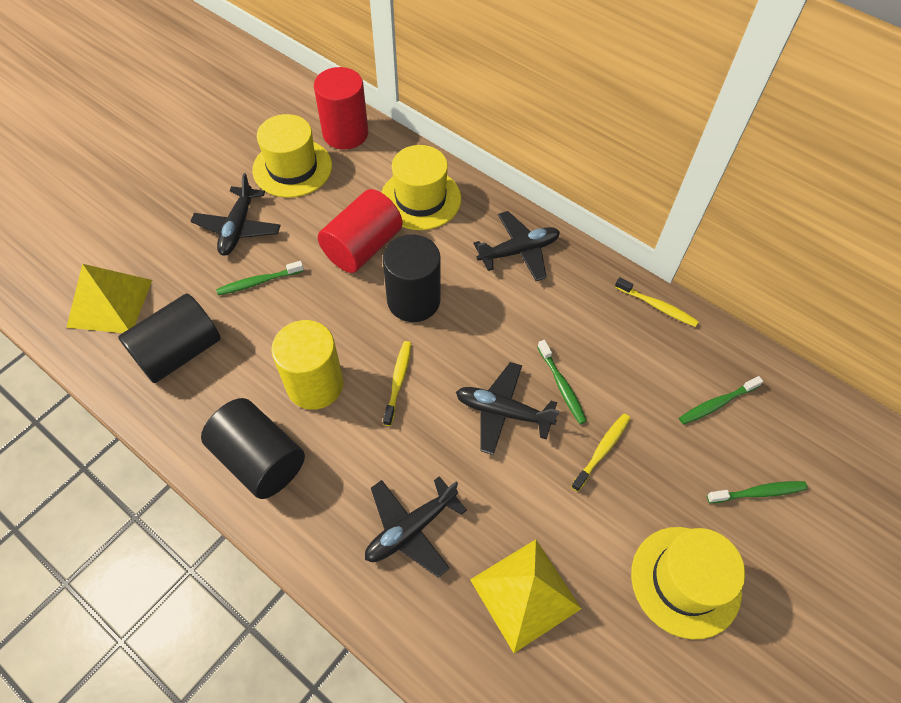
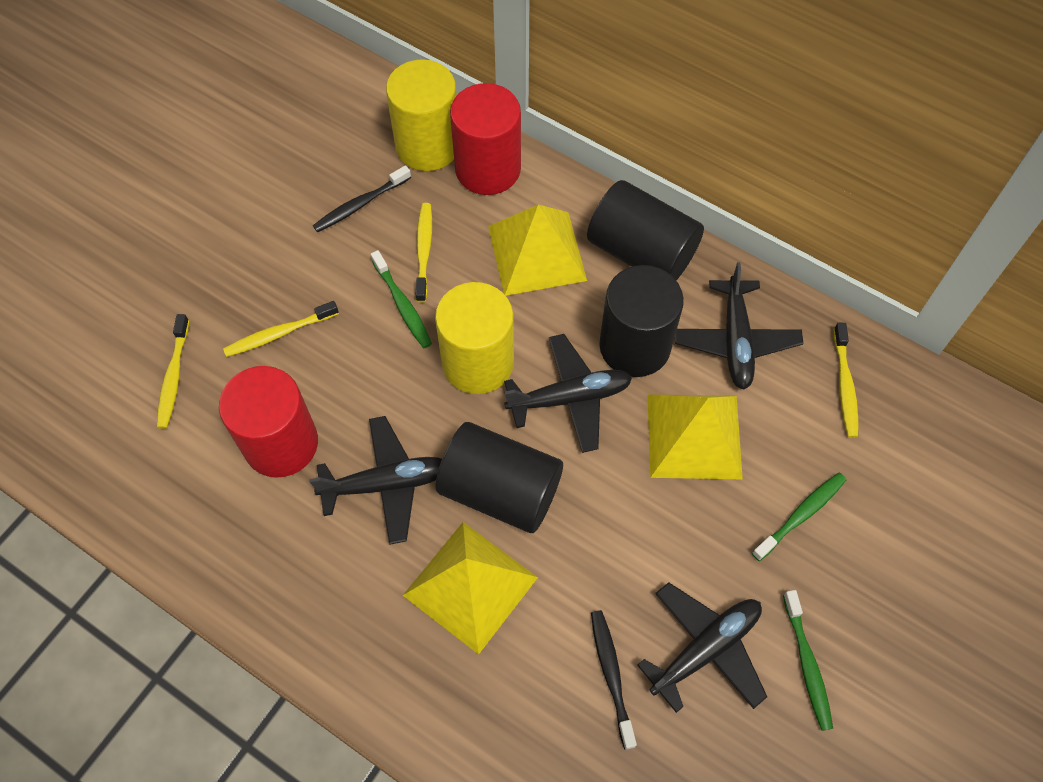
black toothbrush: none = 0 -> [313,165,411,232] [591,610,637,749] = 2
green toothbrush: [216,261,304,295] [537,340,587,424] [679,376,763,424] [707,481,808,503] = 4 -> [371,250,432,348] [752,473,847,561] [783,590,833,731] = 3
yellow cylinder: [271,320,344,410] = 1 -> [386,59,457,171] [435,282,514,394] = 2
yellow hat: [252,114,332,198] [381,145,461,230] [631,527,745,639] = 3 -> none = 0
yellow pyramid: [66,264,152,333] [470,539,581,653] = 2 -> [403,522,538,655] [488,205,587,296] [647,394,743,479] = 3
yellow toothbrush: [383,341,411,426] [571,413,630,492] [615,277,699,327] = 3 -> [157,314,189,429] [223,301,339,357] [416,203,432,302] [834,323,859,438] = 4

